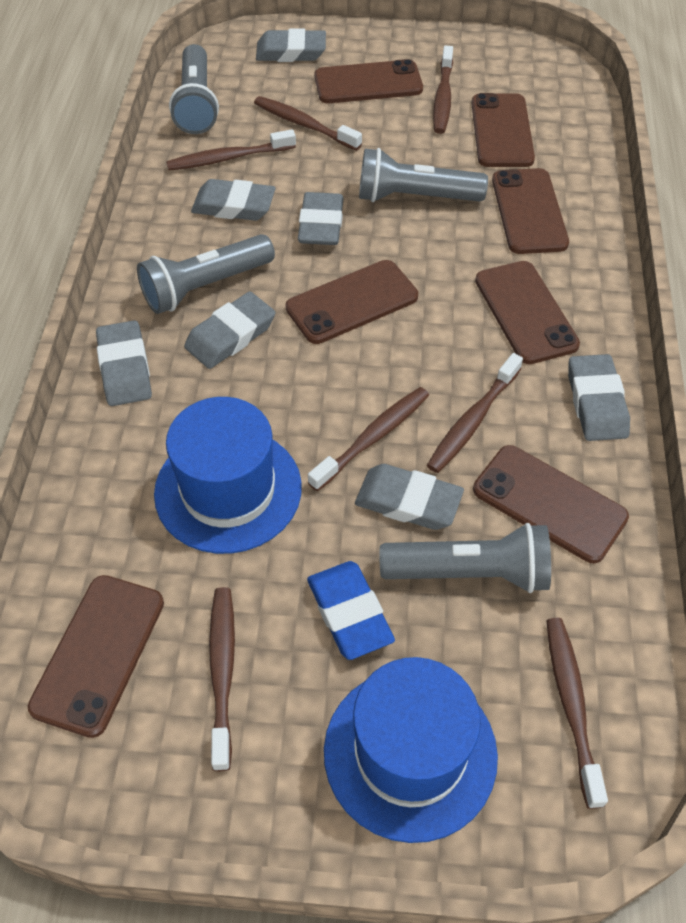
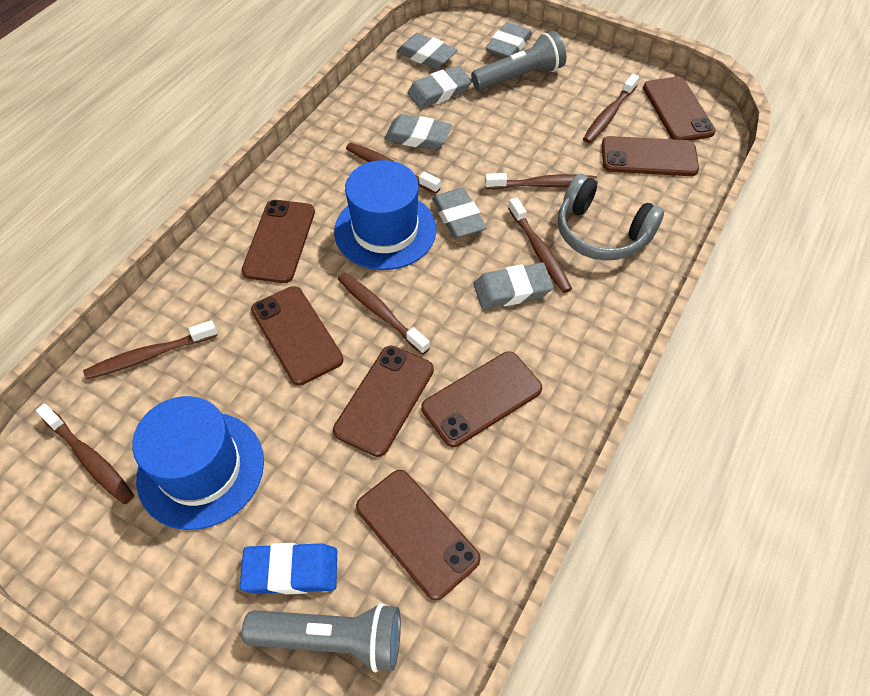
grey eraser: [96,320,152,406] [184,291,275,369] [191,179,276,221] [256,29,326,62] [298,192,344,245] [355,464,464,530] [568,354,630,441] = 7 -> [384,114,452,150] [397,33,458,69] [407,66,472,108] [432,188,487,238] [474,263,553,309] [486,22,532,58] = 6
grey flashlight: [137,234,275,314] [169,44,219,134] [359,148,488,202] [380,523,551,593] = 4 -> [242,603,401,672] [471,31,566,91] = 2
grey headphones: none = 0 -> [558,174,664,261] = 1

